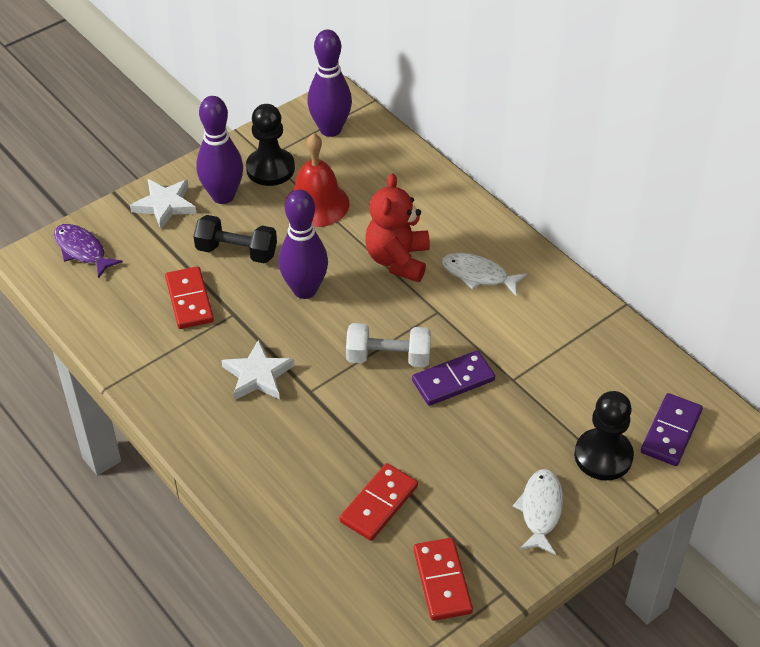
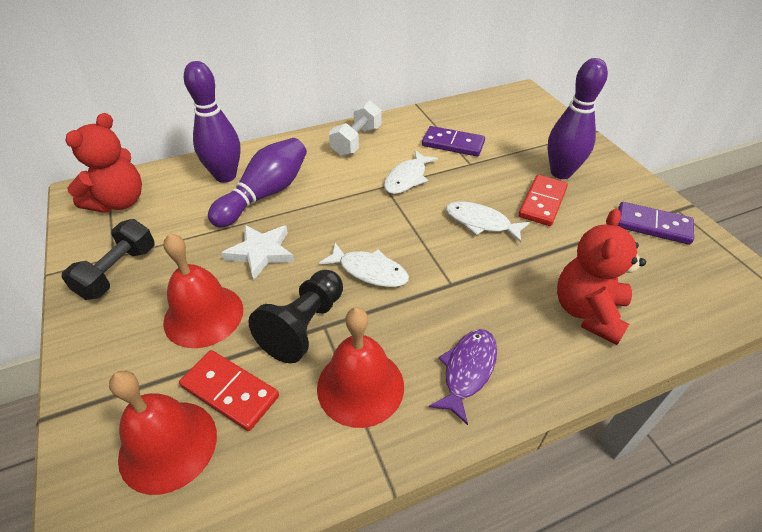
black pawn: [246,104,295,186] [574,391,634,480] = 2 -> [248,270,343,363] = 1
red bell: [285,133,349,227] = 1 -> [109,371,217,495] [163,233,243,348] [317,307,404,428] = 3
red domino: [165,266,214,329] [339,463,418,541] [413,538,473,621] = 3 -> [179,350,279,431] [518,175,568,226] = 2
red teddy bear: [365,173,430,282] = 1 -> [65,113,142,213] [557,209,646,345] = 2
white fish: [442,253,527,295] [513,469,563,555] = 2 -> [319,243,409,287] [384,150,438,194] [446,202,530,243] = 3
white star: [130,179,197,229] [221,339,295,400] = 2 -> [221,224,294,280] = 1

